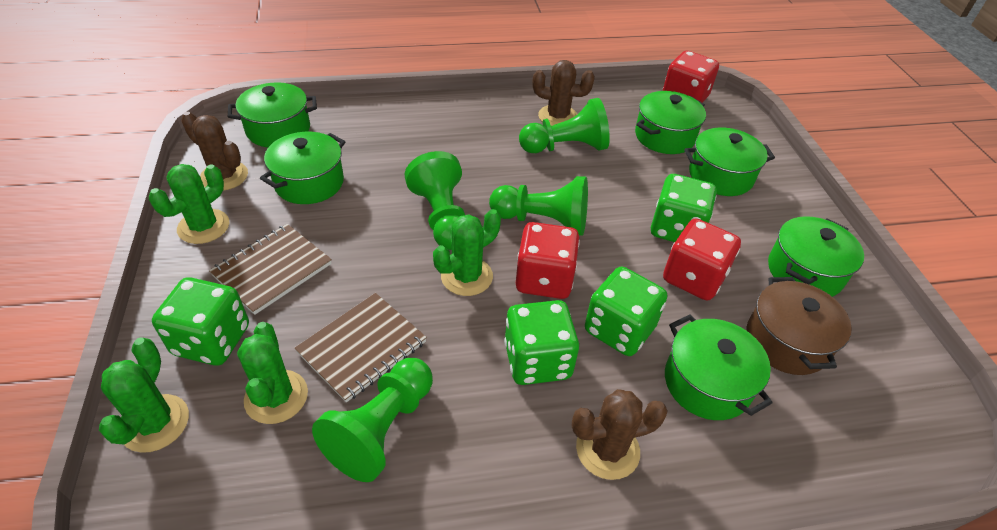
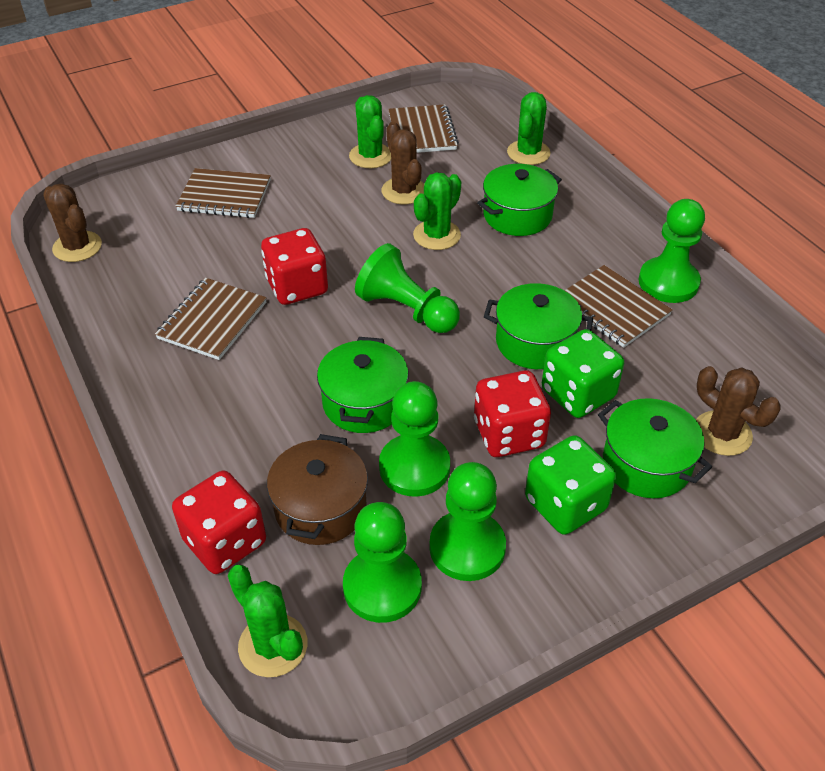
brown notebook: [209,224,332,315] [295,293,427,402] = 2 -> [155,278,267,360] [176,168,271,218] [388,104,459,153] [564,265,673,348] = 4
green dice: [152,277,249,366] [504,300,579,385] [585,267,667,356] [651,174,716,242] = 4 -> [525,435,616,535] [542,329,624,418] = 2
green pawn: [312,358,433,482] [405,151,465,250] [489,176,588,236] [519,98,610,153] = 4 -> [343,502,422,623] [355,243,460,333] [379,381,450,497] [429,462,506,581] [639,199,705,303] = 5
green pot: [228,82,317,147] [260,132,345,204] [635,91,706,154] [665,315,773,420] [684,128,775,196] [768,216,864,297] = 6 -> [317,337,409,433] [477,164,562,236] [484,283,593,369] [598,398,712,498] = 4

